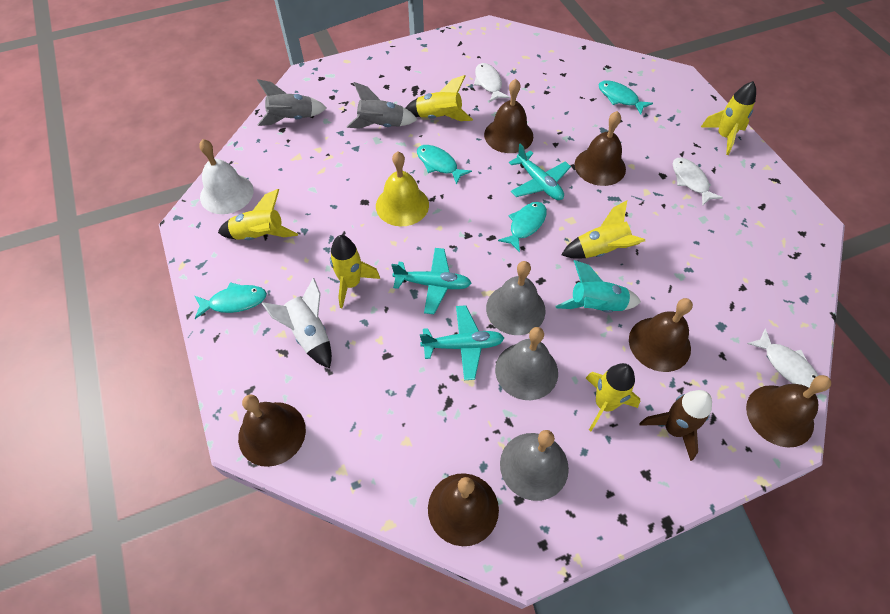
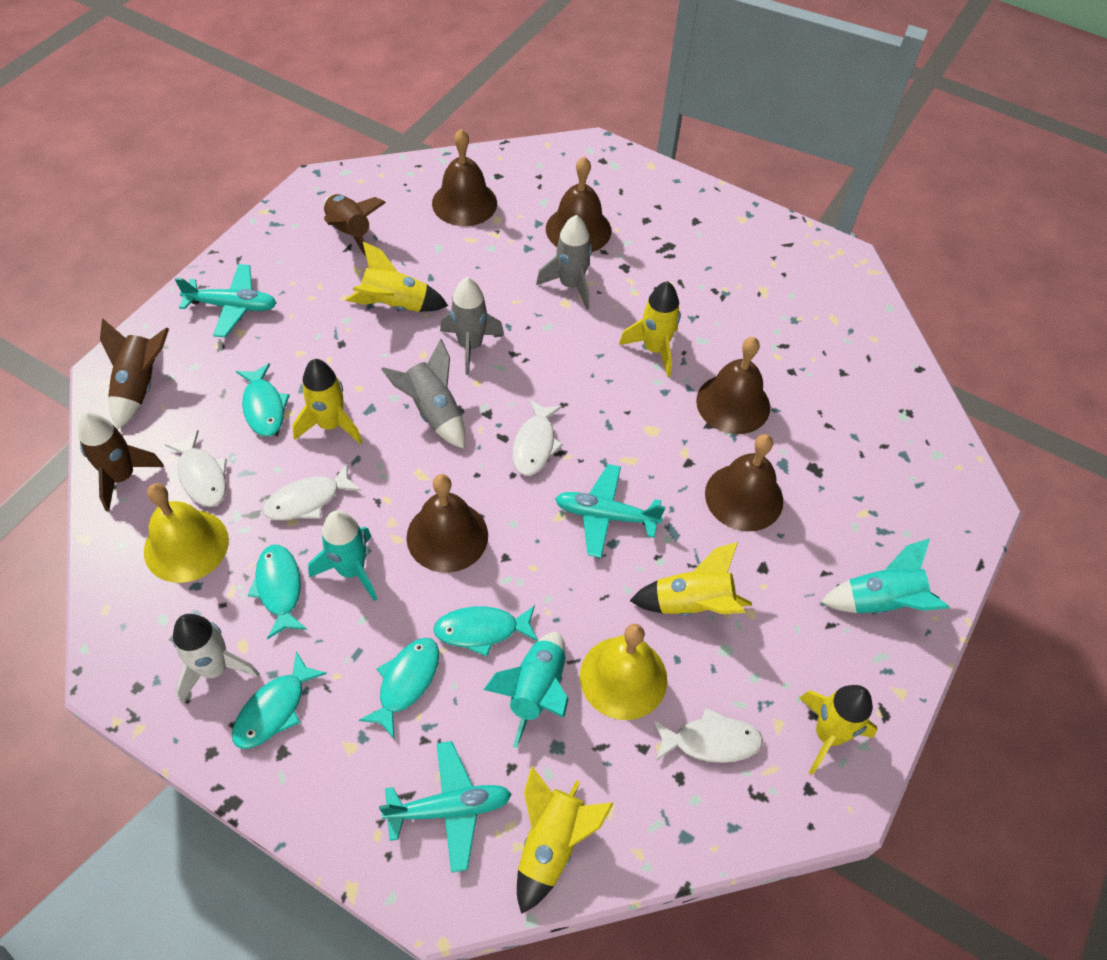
brown bell: [238,395,306,467] [428,473,499,546] [484,79,533,153] [575,111,626,186] [629,298,693,372] [746,375,831,448] = 6 -> [406,474,488,573] [432,129,497,226] [546,157,612,252] [696,337,770,434] [705,434,783,531] = 5
brown rocket: [640,390,712,461] = 1 -> [78,412,164,512] [100,318,169,429] [324,194,386,256] = 3
grey bell: [486,261,546,335] [495,327,558,400] [500,430,569,501] = 3 -> none = 0
grey rocket: [257,79,327,126] [347,82,418,129] = 2 -> [381,339,466,449] [440,277,504,375] [536,215,592,310] = 3
turquoise fish: [195,282,267,319] [417,145,472,185] [498,202,547,253] [599,80,653,115] = 4 -> [232,651,327,749] [236,363,290,436] [248,545,307,639] [359,638,439,738] [433,605,538,657] = 5
turquoise rocket: [555,260,641,313] = 1 -> [308,510,377,601] [483,631,569,748] [821,538,949,614] = 3
white bell: [199,139,254,214] = 1 -> none = 0
white fish: [474,63,510,102] [673,158,723,206] [747,328,818,387] = 3 -> [164,430,227,507] [263,463,361,520] [512,399,563,476] [653,707,763,763] = 4
yellow bell: [376,151,429,226] = 1 -> [144,483,229,583] [580,624,667,720] = 2

